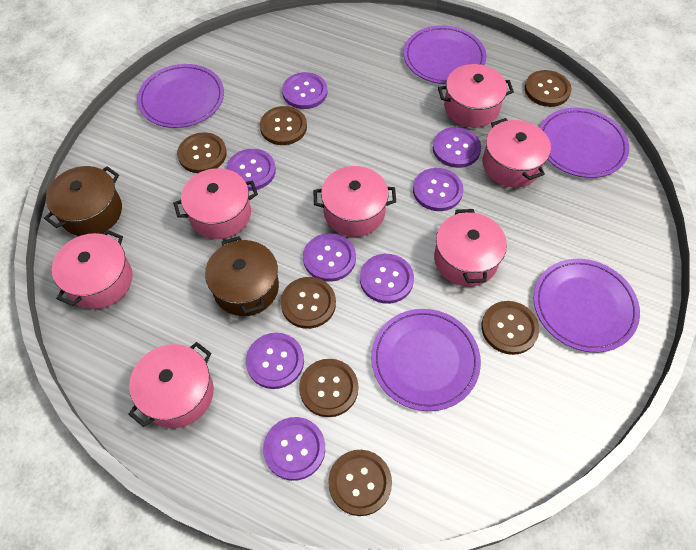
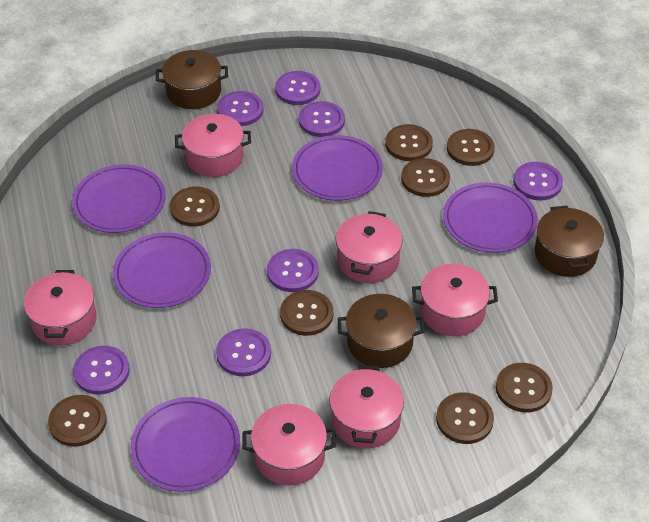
brown button: [177,132,227,173] [260,106,307,145] [281,277,336,329] [299,359,358,417] [328,450,392,516] [481,301,539,355] [525,70,572,107] = 7 -> [48,395,107,447] [170,187,220,227] [280,290,333,336] [385,124,433,161] [401,158,450,197] [436,392,494,444] [447,129,495,166] [496,363,553,413] = 8
brown pot: [44,166,122,236] [205,236,279,316] = 2 -> [156,50,228,109] [338,294,425,368] [535,206,604,277] = 3
pink pot: [52,230,133,309] [128,342,214,428] [173,168,258,239] [314,166,396,237] [434,209,507,287] [438,64,514,128] [483,118,551,188] = 7 -> [24,270,97,346] [175,114,251,177] [242,404,336,485] [330,365,404,449] [336,211,403,283] [412,264,498,336] = 6
purple button: [226,149,276,191] [246,333,304,389] [263,417,325,481] [282,72,328,109] [303,233,356,282] [360,254,414,304] [413,168,463,211] [433,127,481,168] = 8 -> [73,346,130,395] [216,328,271,376] [217,91,264,126] [267,249,319,292] [275,71,320,105] [299,101,345,137] [513,162,563,200] = 7

